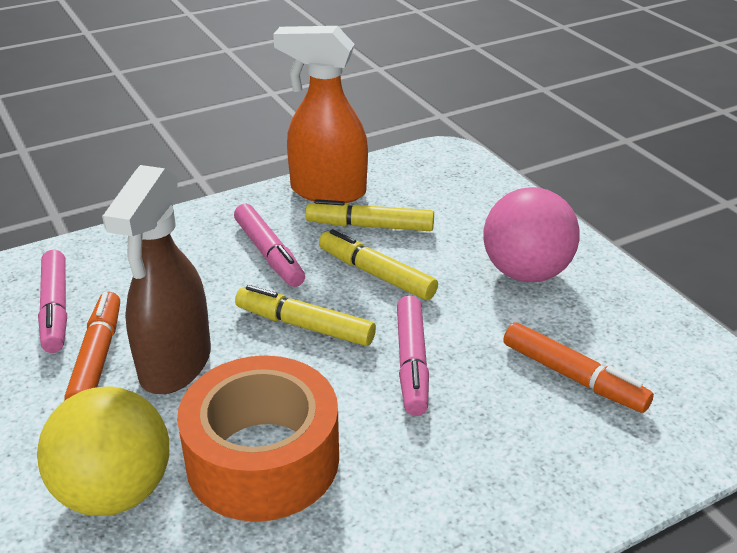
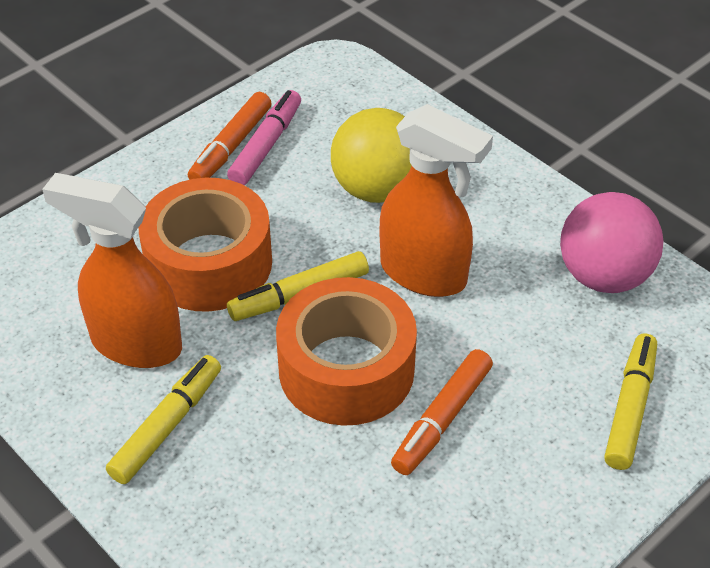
brown spray bottle: [102,165,211,394] = 1 -> none = 0
orange spray bottle: [273,26,368,203] = 1 -> [42,173,182,368] [380,104,493,297] = 2
orange tape: [177,356,339,522] = 1 -> [139,178,272,312] [276,277,417,426] = 2
pink marker: [38,250,67,353] [234,204,305,287] [397,295,429,416] = 3 -> [227,90,301,185] = 1

